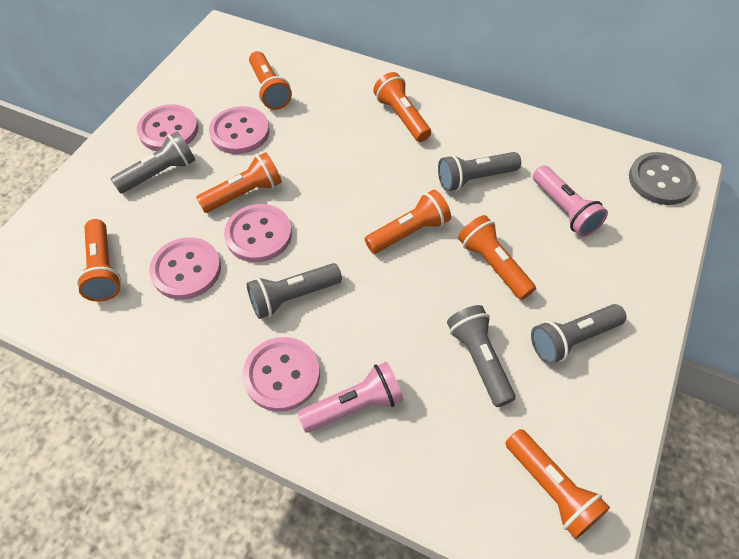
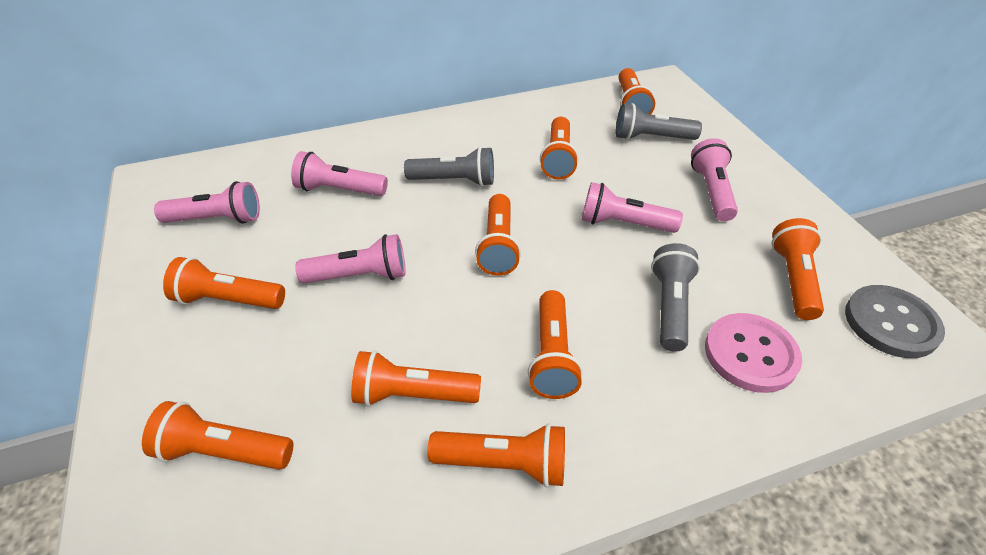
grey flashlight: [111,131,195,193] [247,263,342,319] [438,152,521,191] [447,305,516,407] [531,304,626,364] = 5 -> [404,147,494,187] [616,103,702,140] [651,243,700,352] = 3
orange flashlight: [77,219,121,301] [196,152,282,213] [249,51,292,110] [365,190,451,254] [373,72,431,142] [458,215,536,300] [505,429,610,539] = 7 -> [142,401,294,470] [163,257,285,309] [351,350,481,406] [427,423,565,487] [475,194,521,276] [528,290,583,399] [540,117,579,180] [619,68,655,115] [772,218,824,320] = 9
pink button: [137,104,198,151] [149,237,221,300] [209,106,270,154] [224,204,292,262] [242,337,320,412] = 5 -> [705,313,802,393] = 1
pink flashlight: [297,362,404,433] [533,165,608,237] = 2 -> [154,181,260,224] [291,151,388,196] [295,234,406,283] [582,182,683,233] [691,138,738,221] = 5

